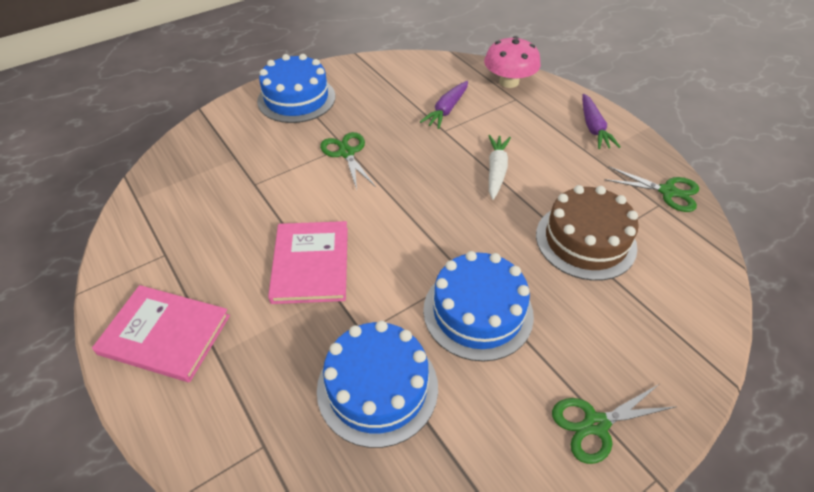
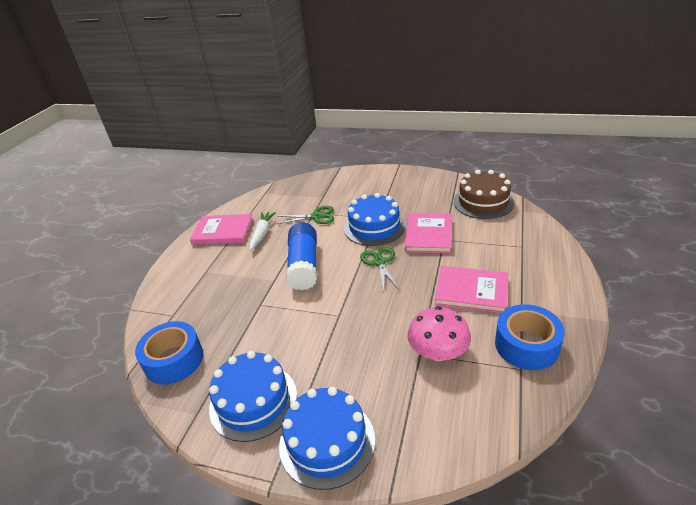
blue glue stick: none = 0 -> [286,222,317,291] = 1
blue tape: none = 0 -> [135,321,203,384] [495,304,565,370] = 2
green scissors: [320,132,376,190] [552,384,675,464] [604,166,699,212] = 3 -> [277,206,334,224] [360,247,399,291] = 2
pink book: [92,285,230,382] [268,221,348,304] = 2 -> [190,214,254,245] [405,213,452,253] [435,266,508,313] = 3
purple carrot: [420,81,468,129] [582,94,621,149] = 2 -> none = 0

